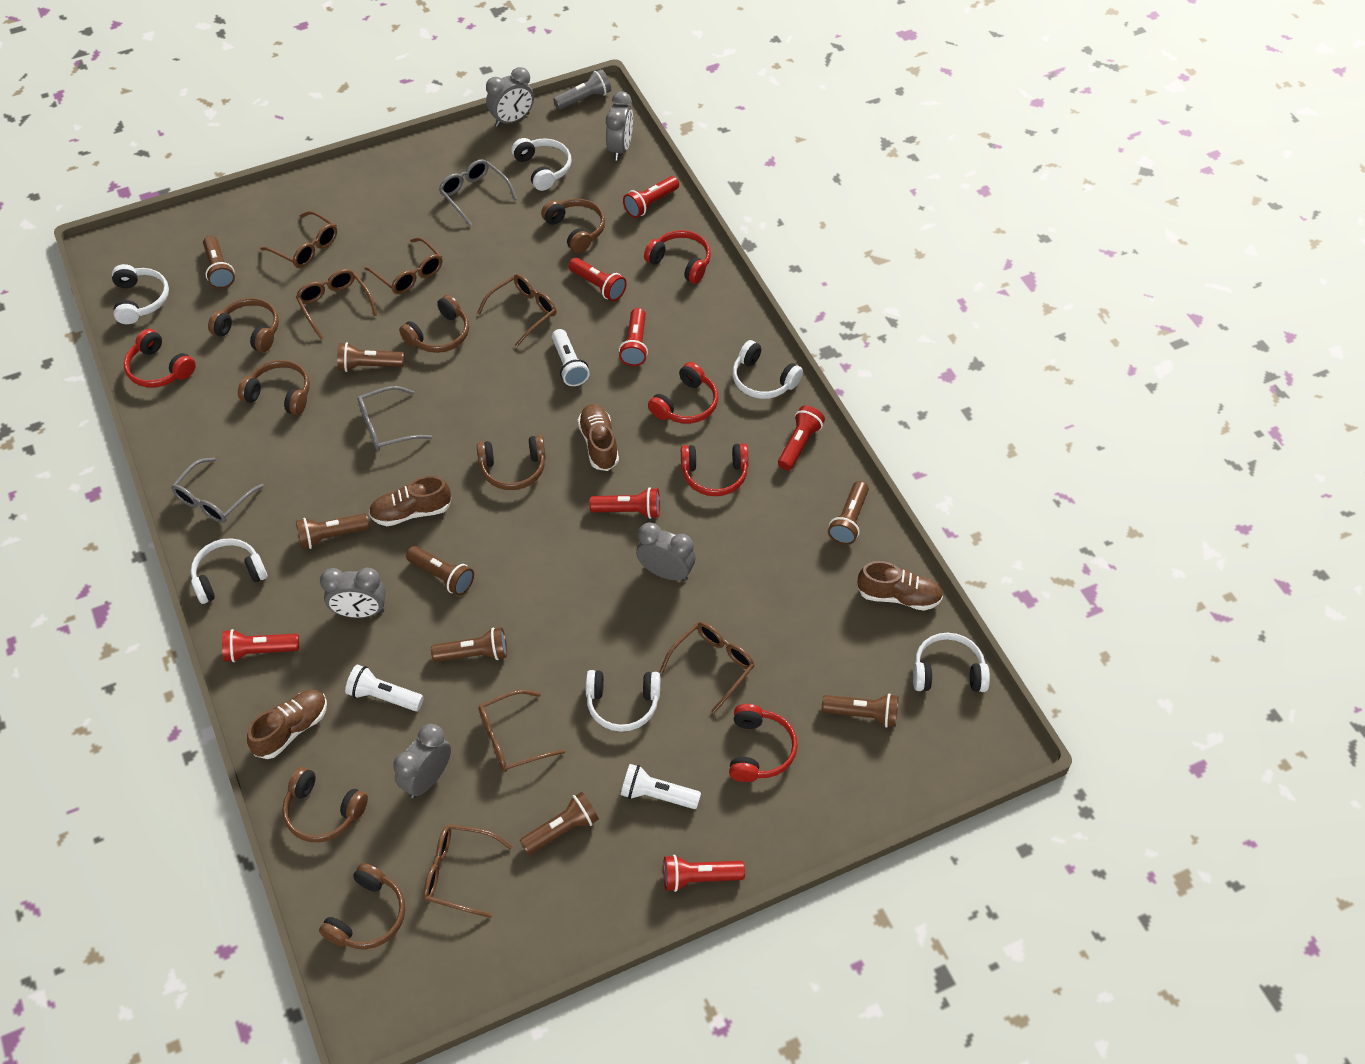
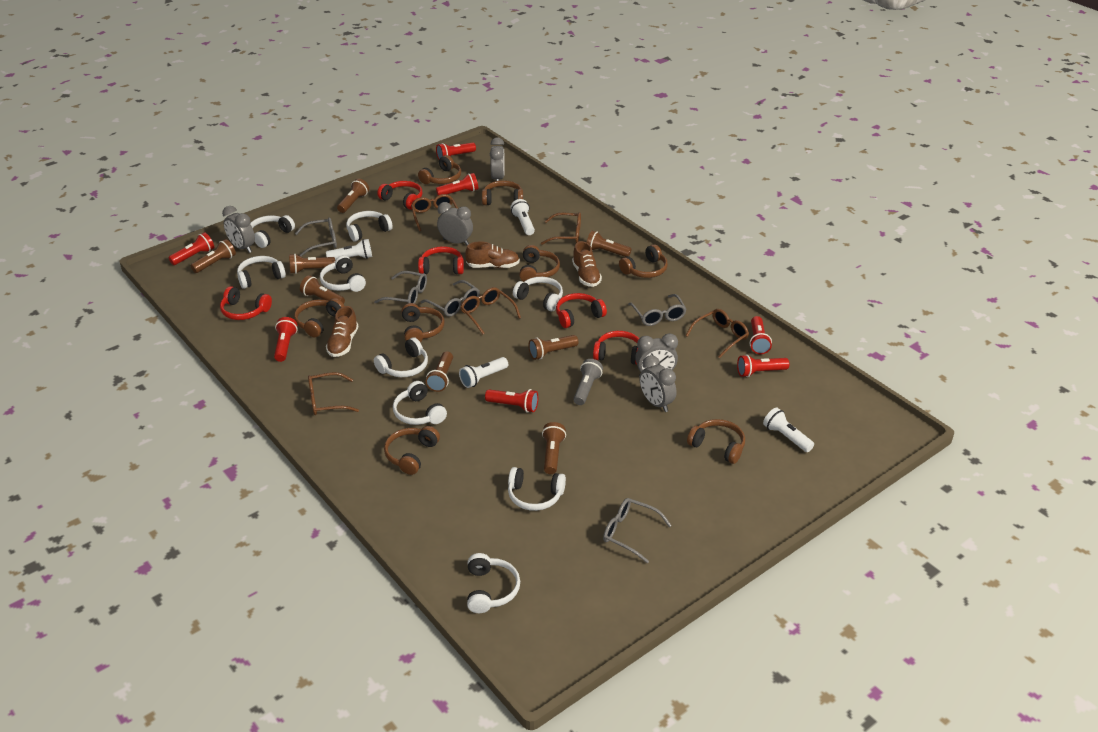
brown glasses: [260,211,337,268] [296,269,377,339] [365,237,443,294] [423,824,513,918] [477,274,556,347] [479,690,565,772] [660,622,755,713] = 7 -> [308,372,359,415] [411,194,458,231] [460,287,521,334] [541,212,581,245] [686,309,749,358] = 5
brown headphones: [208,298,279,352] [238,360,310,415] [282,767,368,842] [319,863,405,949] [399,295,469,353] [477,435,546,490] [541,199,605,253] = 7 -> [294,298,344,337] [384,426,440,475] [402,303,445,342] [418,155,461,184] [482,180,523,205] [519,245,560,282] [619,244,668,278] [687,419,745,464] = 8
brown shoe: [247,690,327,759] [369,476,451,526] [578,404,619,471] [857,561,943,611] = 4 -> [326,306,359,357] [465,241,520,268] [572,241,602,287] = 3
grey glasses: [171,457,264,523] [357,386,432,451] [439,159,517,226] = 3 -> [295,217,337,256] [374,271,427,304] [420,280,480,317] [603,498,672,563] [628,294,686,326] = 5
white flashlight: [345,665,424,711] [552,329,590,386] [621,764,701,809] = 3 -> [326,239,372,260] [459,357,508,388] [510,199,535,235] [763,407,814,452] = 4
white headphones: [112,264,169,324] [191,538,267,604] [511,138,572,191] [586,670,660,732] [732,340,803,399] [913,633,990,692] = 6 -> [237,256,286,289] [250,215,295,248] [320,255,366,292] [346,211,393,242] [374,337,428,377] [393,381,447,425] [467,553,520,613] [508,467,566,511] [513,277,563,311] = 9

